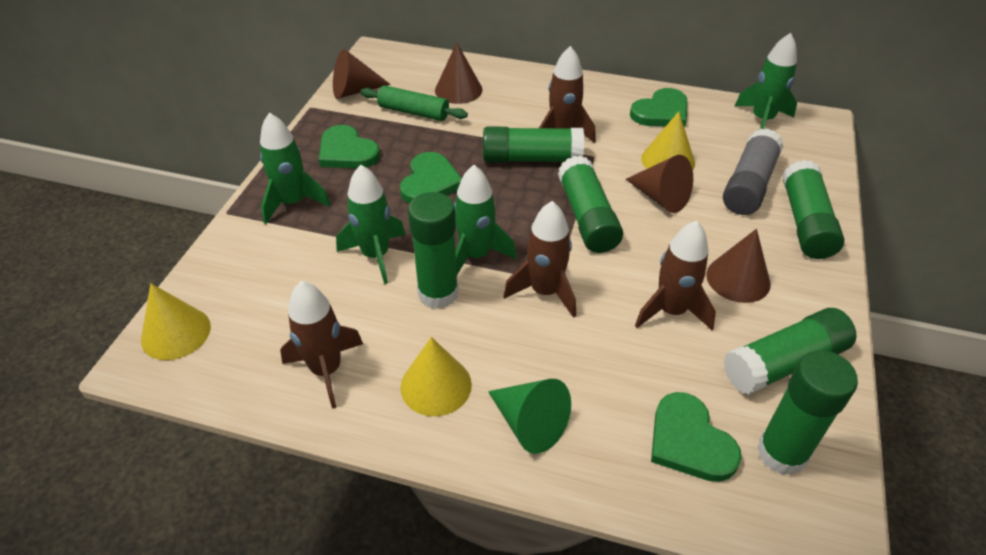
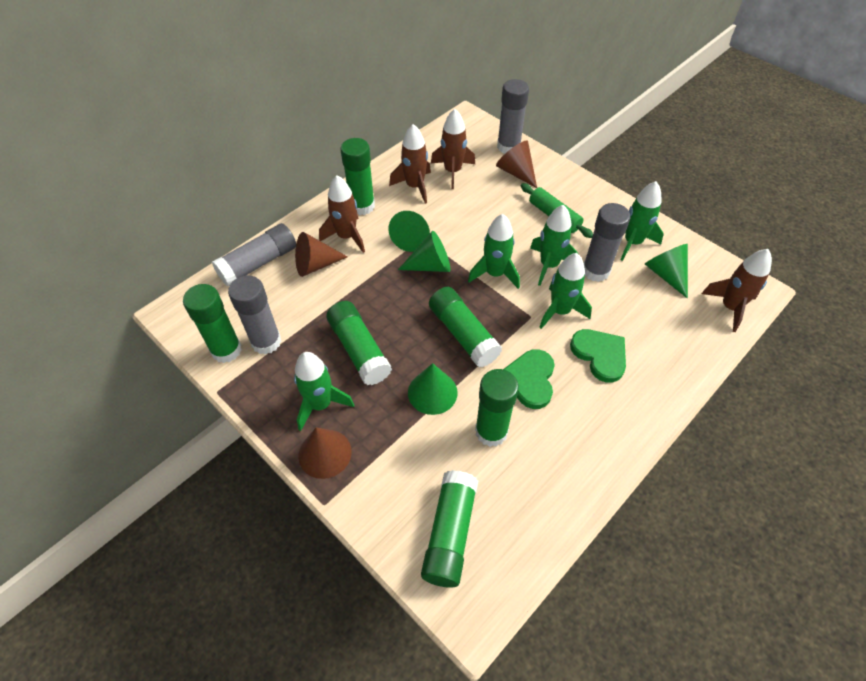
brown cone: [333,49,391,99] [435,42,482,104] [626,155,693,213] [706,229,771,303] = 4 -> [295,232,348,277] [298,427,352,479] [496,140,537,188] = 3
green cone: [488,379,571,454] = 1 -> [388,211,430,252] [398,231,450,272] [408,363,458,415] [645,244,688,298] = 4
green heart: [319,125,380,168] [400,152,462,204] [630,88,687,127] [651,392,742,482] = 4 -> [503,349,555,409] [570,329,626,383] = 2
green rocket: [260,112,331,224] [336,165,406,284] [454,165,517,275] [735,33,797,129] = 4 -> [294,352,354,431] [468,214,520,289] [530,205,578,286] [539,253,592,329] [621,181,664,261] = 5
grey glue stick: [723,129,783,215] = 1 -> [212,223,296,287] [228,275,281,355] [497,79,529,153] [584,203,630,282] = 4
yellow cone: [141,284,211,360] [400,337,472,416] [641,111,695,170] = 3 -> none = 0

